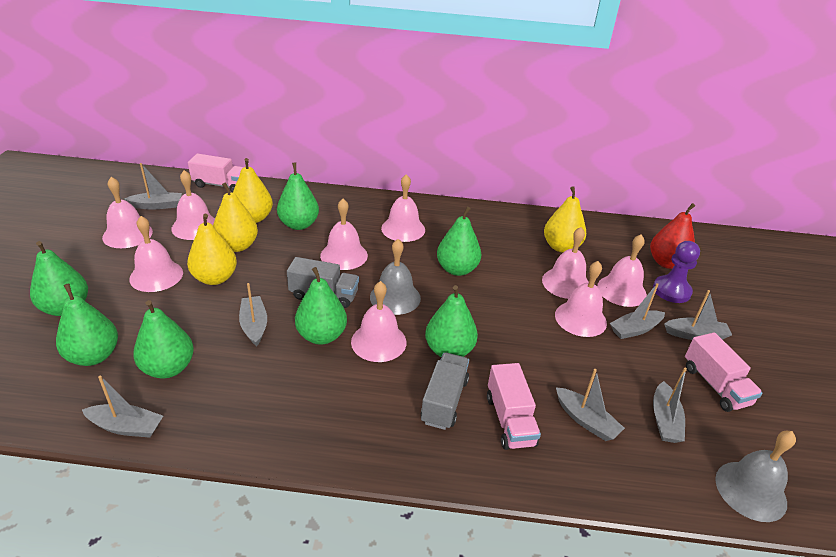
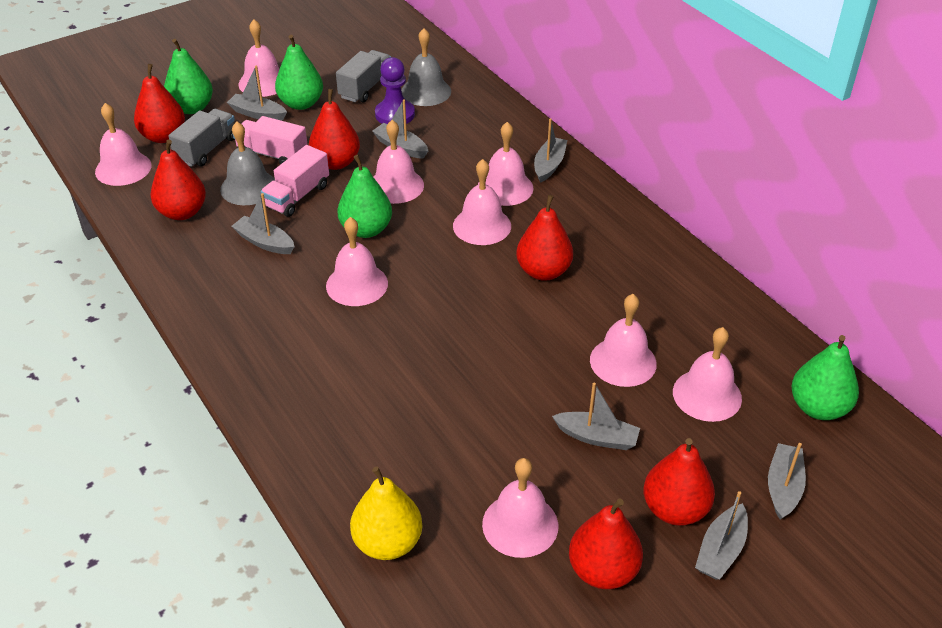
green pear: [30,241,88,316] [56,283,118,366] [133,300,194,378] [277,163,319,230] [295,267,347,345] [425,285,478,357] [437,207,481,276] = 7 -> [164,39,213,114] [275,35,323,110] [338,155,392,238] [791,335,859,420] = 4
pink truck: [188,153,244,193] [487,363,541,450] [685,332,763,412] = 3 -> [233,116,308,165] [261,145,329,217] = 2
red pear: [650,203,695,269] = 1 -> [134,64,185,143] [150,140,206,220] [309,89,360,170] [516,195,573,281] [569,499,643,589] [643,438,715,526] = 6
yellow pear: [187,214,237,285] [213,183,258,252] [233,158,273,223] [544,186,586,253] = 4 -> [350,467,422,560] = 1

